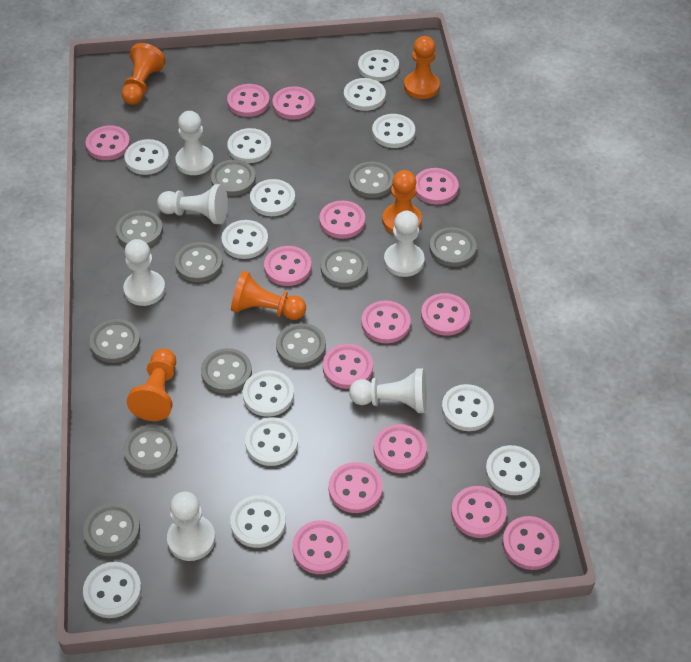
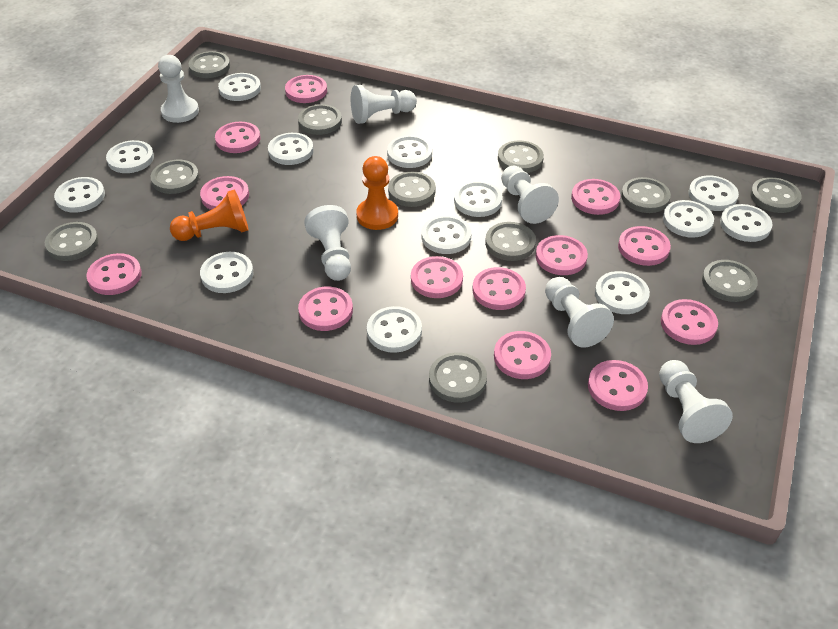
orange pawn: [122,43,166,105] [127,348,176,421] [231,271,306,320] [382,170,422,234] [404,36,440,99] = 5 -> [170,189,249,241] [356,156,398,230] = 2
pink button: [86,125,130,160] [227,84,270,117] [264,246,312,286] [272,86,315,120] [292,520,348,574] [319,200,365,239] [323,344,373,389] [329,462,383,513] [361,300,411,343] [374,424,427,473] [415,168,459,205] [421,293,470,336] [451,486,507,538] [502,516,559,570] = 14 -> [86,253,142,295] [200,176,249,210] [215,122,260,153] [285,75,327,103] [298,287,353,331] [411,256,463,298] [473,267,526,310] [494,331,551,379] [536,235,588,275] [571,179,620,215] [588,360,648,411] [618,226,671,266] [661,299,718,345] = 13

